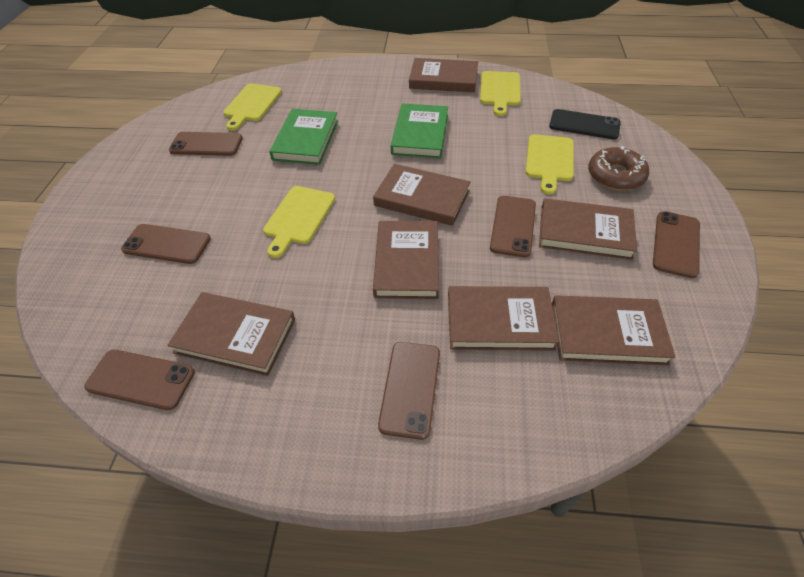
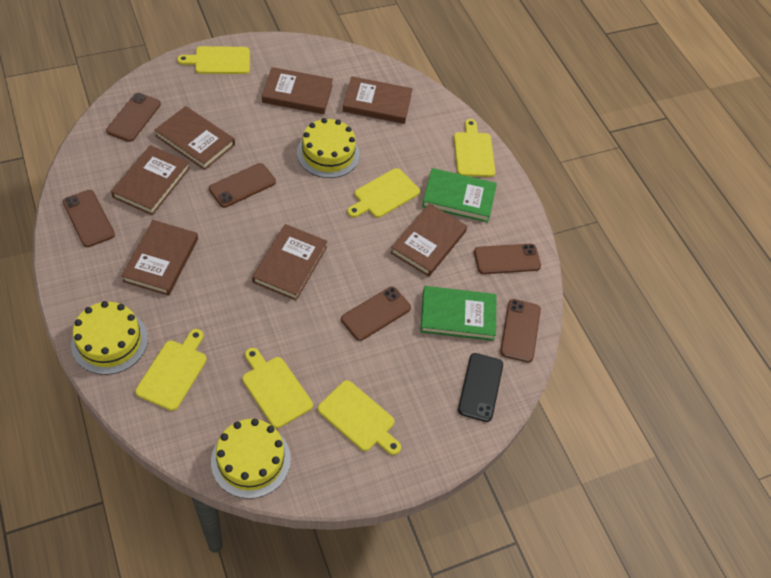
brown donut: [588,146,649,191] = 1 -> none = 0
yellow cake: none = 0 -> [71,301,148,375] [211,419,291,499] [297,118,360,178] = 3
yellow cutting board: [223,83,282,130] [263,186,335,258] [480,71,521,116] [525,134,574,194] = 4 -> [135,329,207,411] [177,46,250,74] [242,348,313,428] [318,380,401,455] [347,168,420,218] [454,119,495,177] = 6

